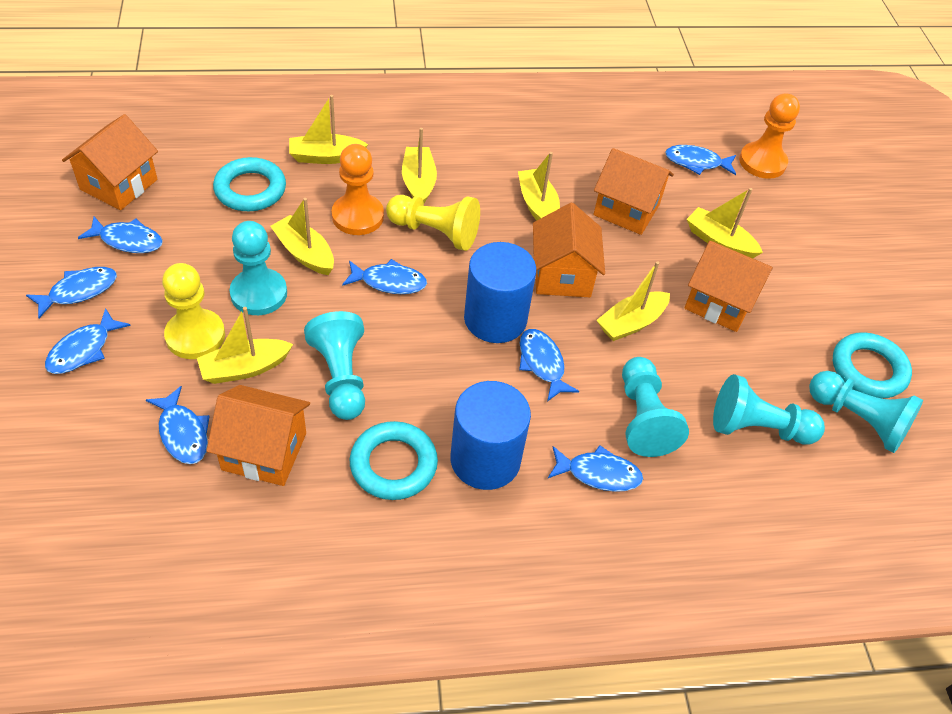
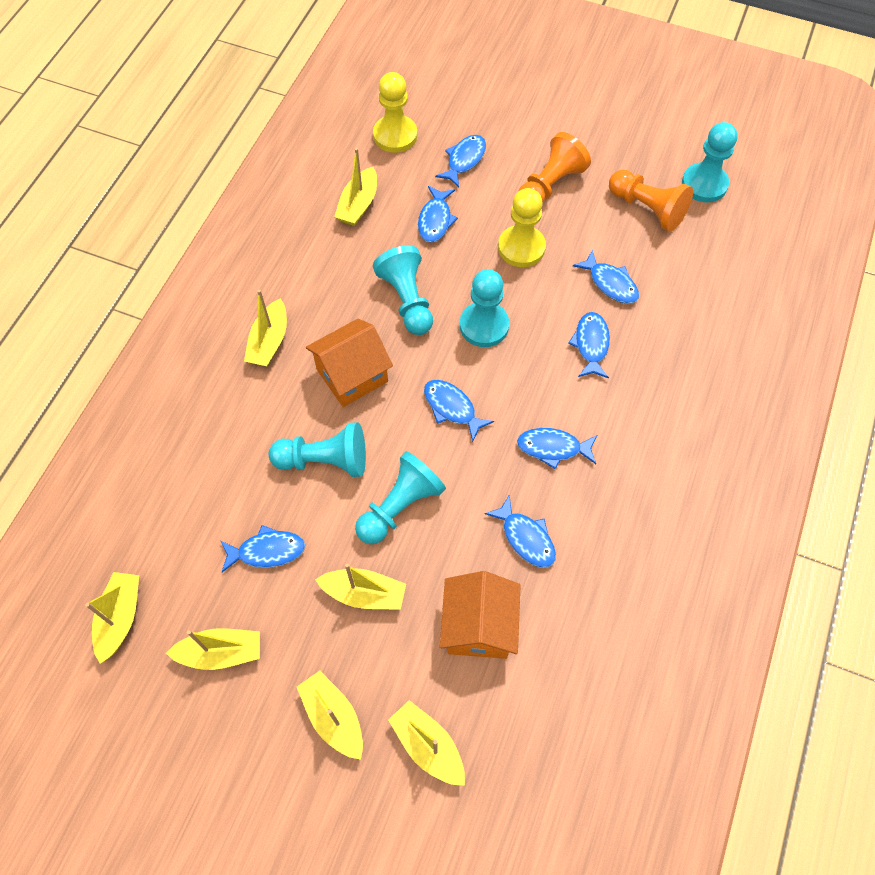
blue cylinder: [450,381,531,490] [464,242,536,343] = 2 -> none = 0
orange house: [62,114,158,210] [206,385,310,486] [533,203,605,297] [593,148,674,235] [684,241,773,332] = 5 -> [306,319,393,407] [440,571,521,659] = 2
turquoise ring: [213,157,286,211] [350,421,438,500] [833,332,912,399] = 3 -> none = 0

